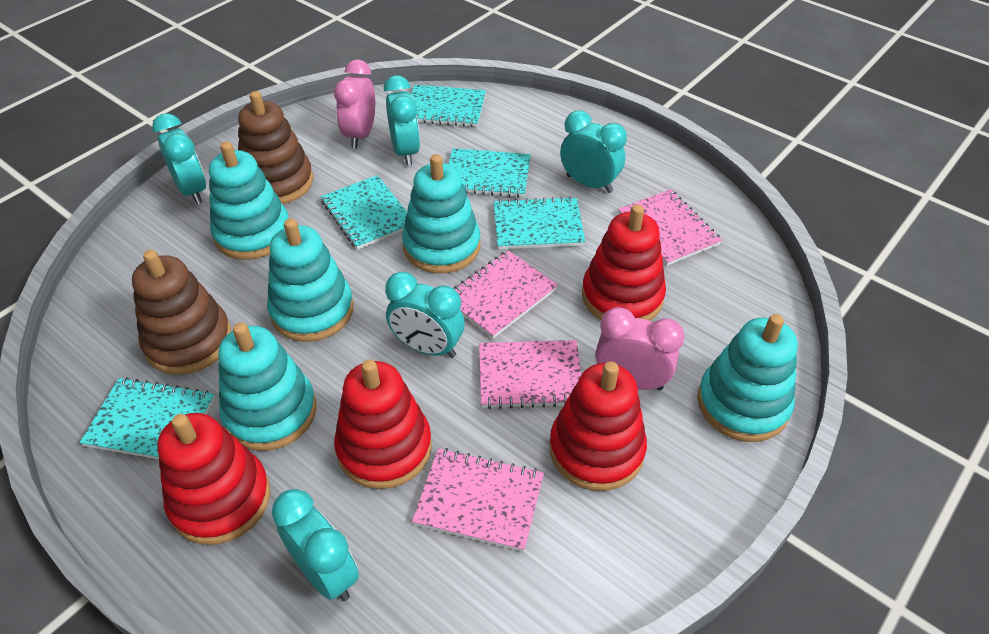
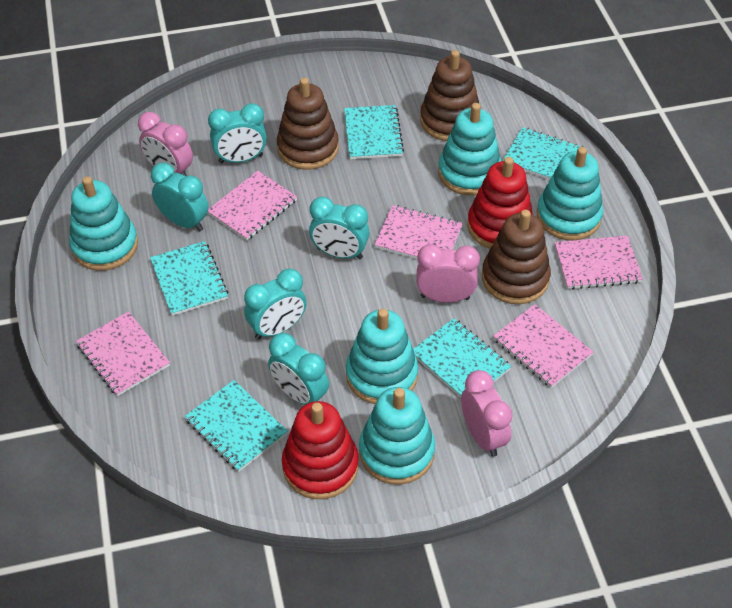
brown stacking toy: [132,250,232,375] [238,91,313,204] = 2 -> [277,78,339,170] [420,50,479,141] [482,210,551,304] = 3
pink clock: [334,59,375,148] [595,307,684,390] = 2 -> [138,112,193,176] [416,244,480,303] [461,370,513,457] = 3
pink notebook: [412,448,544,552] [454,250,558,339] [479,340,581,409] [618,189,722,266] = 4 -> [76,311,170,396] [208,171,297,240] [374,205,463,259] [493,304,593,388] [555,236,643,290] = 5
red stacking toy: [157,413,270,545] [334,359,432,489] [550,361,647,491] [582,204,666,321] = 4 -> [282,401,359,499] [467,157,533,249] = 2

